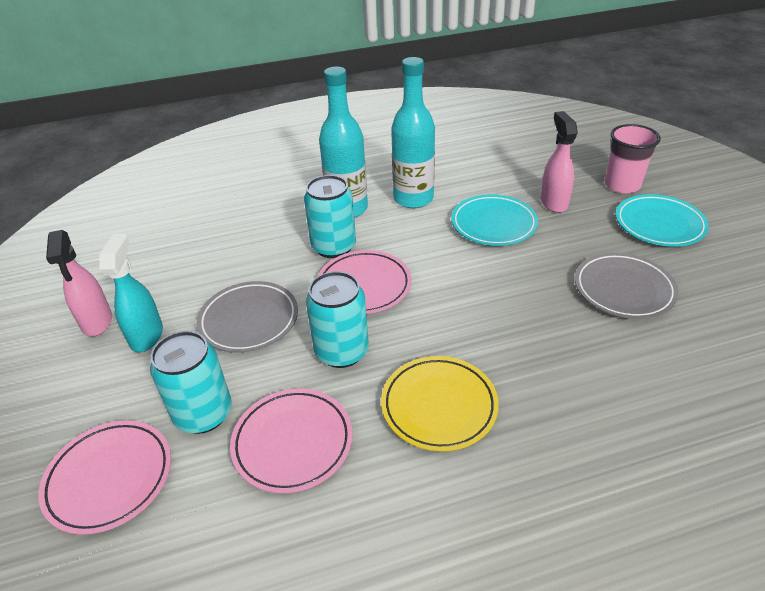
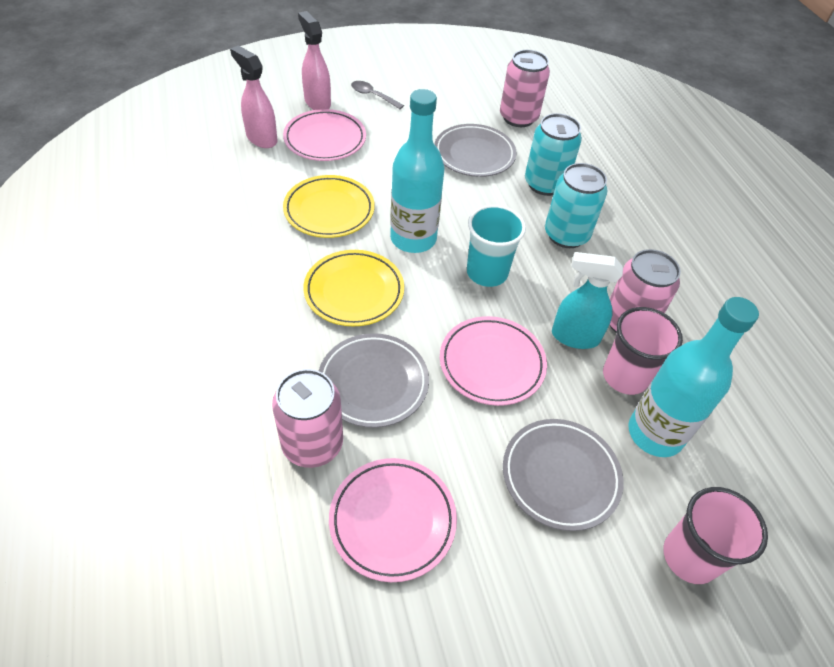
grey plate: [197,281,298,353] [575,253,678,319] = 2 -> [319,333,429,428] [434,124,516,177] [503,419,623,531] = 3
grey spoon: none = 0 -> [351,81,404,109] = 1
pink can: none = 0 -> [272,369,343,468] [500,50,550,127] [610,249,681,333] = 3
pink cup: [605,124,661,194] = 1 -> [603,307,683,395] [663,487,768,584] = 2
turquoise can: [150,331,232,434] [304,175,356,258] [306,271,369,368] = 3 -> [525,113,582,196] [545,163,607,248] = 2
turquoise cup: none = 0 -> [467,205,526,287] = 1
turquoise plate: [451,194,538,246] [616,194,709,247] = 2 -> none = 0
yellow plate: [381,356,499,451] = 1 -> [283,175,375,238] [303,250,404,326] = 2

